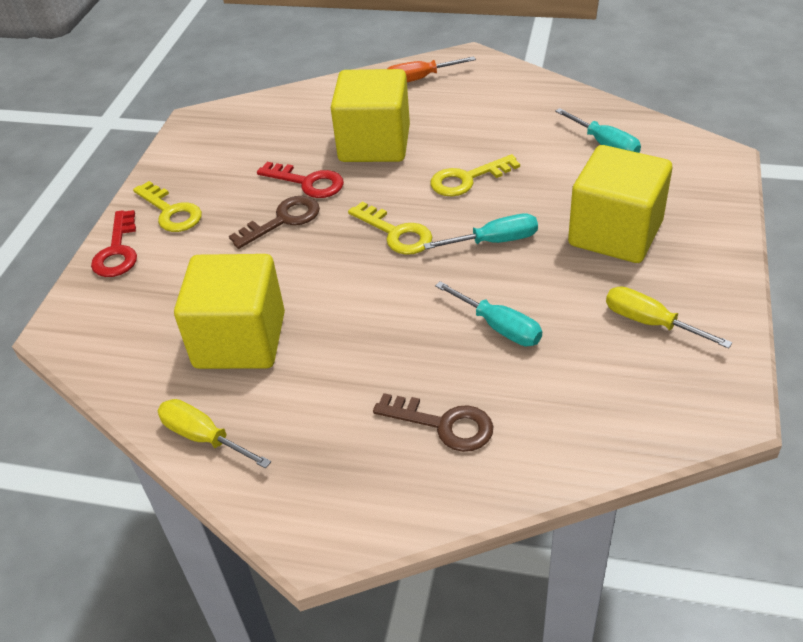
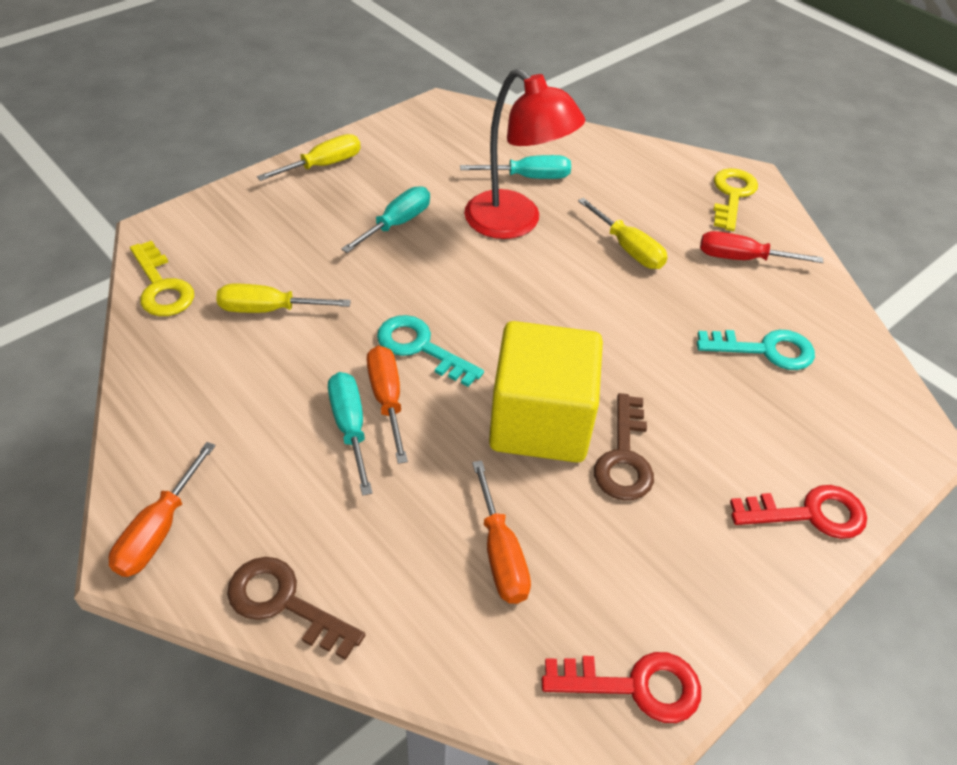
orange screwdriver: [387,56,476,82] = 1 -> [109,442,216,577] [367,346,408,464] [472,460,531,604] = 3
red lamp: none = 0 -> [464,69,585,239] = 1
red screwdriver: none = 0 -> [700,231,823,263] = 1
turquoise key: none = 0 -> [377,315,484,387] [697,330,815,370] = 2
yellow cube: [174,254,285,369] [331,69,410,162] [568,145,672,263] = 3 -> [489,321,603,463] = 1
yellow key: [133,181,202,232] [348,202,432,255] [431,154,520,196] = 3 -> [130,241,194,316] [713,168,758,231] = 2
yellow screwdriver: [158,399,271,469] [606,286,732,349] = 2 -> [216,284,351,313] [257,134,361,181] [578,198,668,269] = 3

